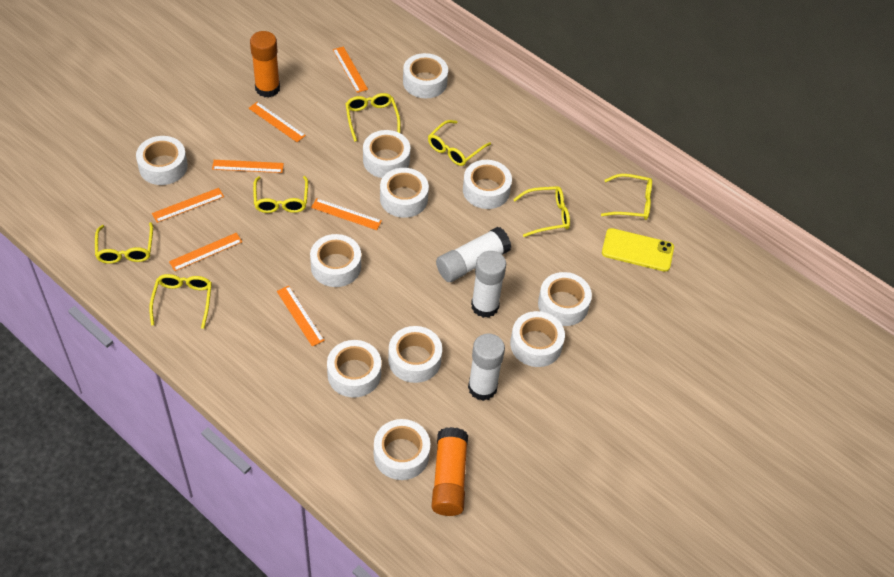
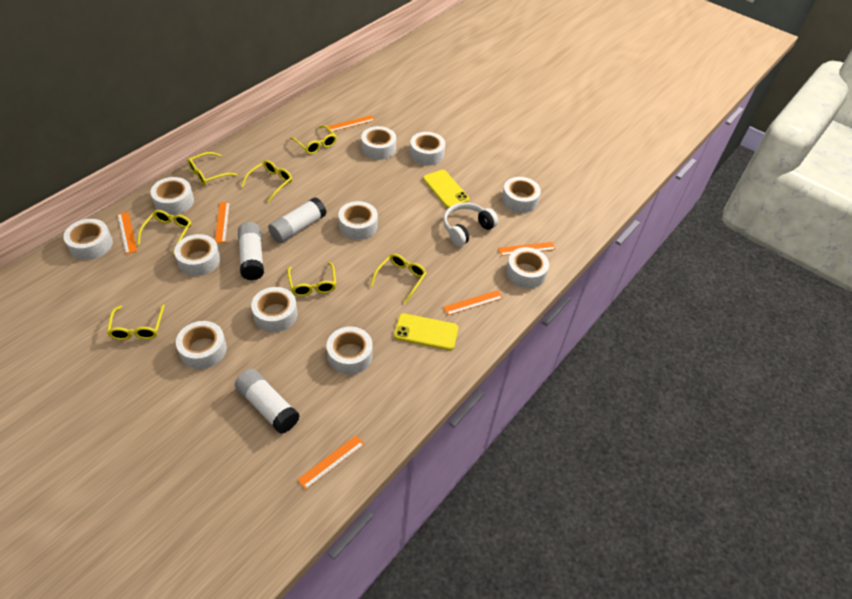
orange glue stick: [250,31,280,98] [431,427,468,516] = 2 -> none = 0
orange ruler: [152,188,224,223] [169,233,242,271] [212,160,284,173] [248,102,306,142] [277,286,325,347] [311,198,382,230] [333,46,368,93] = 7 -> [118,212,137,254] [215,202,230,243] [297,435,365,490] [327,115,375,132] [443,290,503,315] [498,242,555,256] = 6
white headphones: none = 0 -> [443,203,498,246] = 1
yellow phone: [602,228,674,272] = 1 -> [394,313,459,350] [423,170,469,208] = 2

